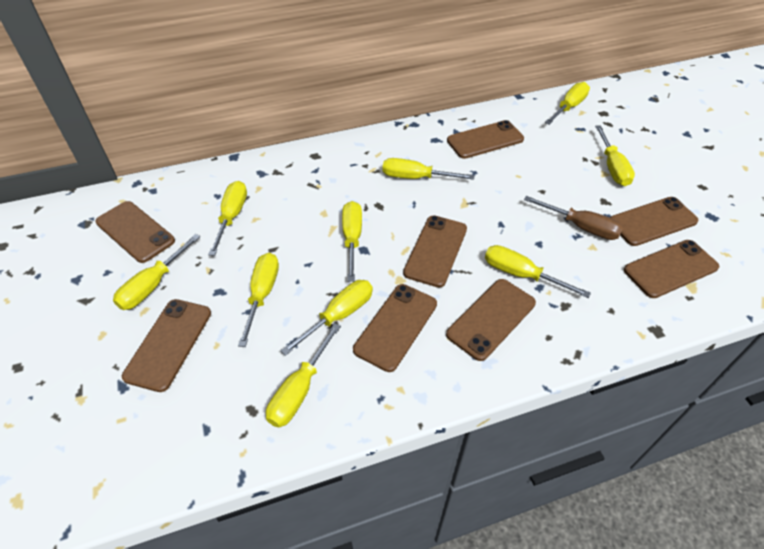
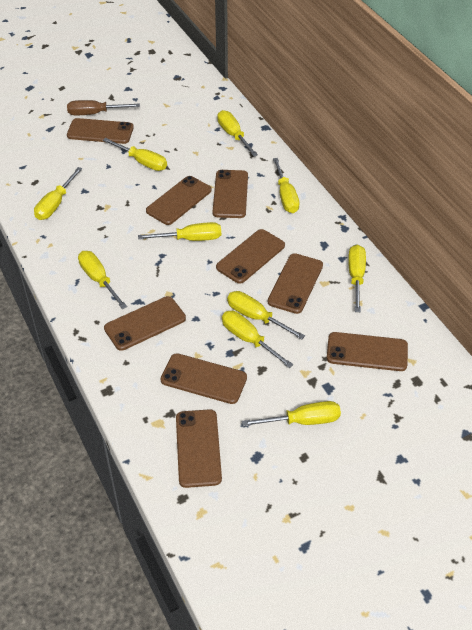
brown phone: [95,201,175,263] [122,299,211,392] [353,284,437,372] [403,215,467,287] [446,279,536,361] [447,120,524,159] [610,197,699,246] [624,240,719,298] = 8 -> [67,118,134,144] [104,296,186,351] [146,176,211,225] [161,353,247,404] [176,409,222,488] [212,170,248,218] [216,229,285,284] [268,253,323,314] [327,332,408,371] = 9

